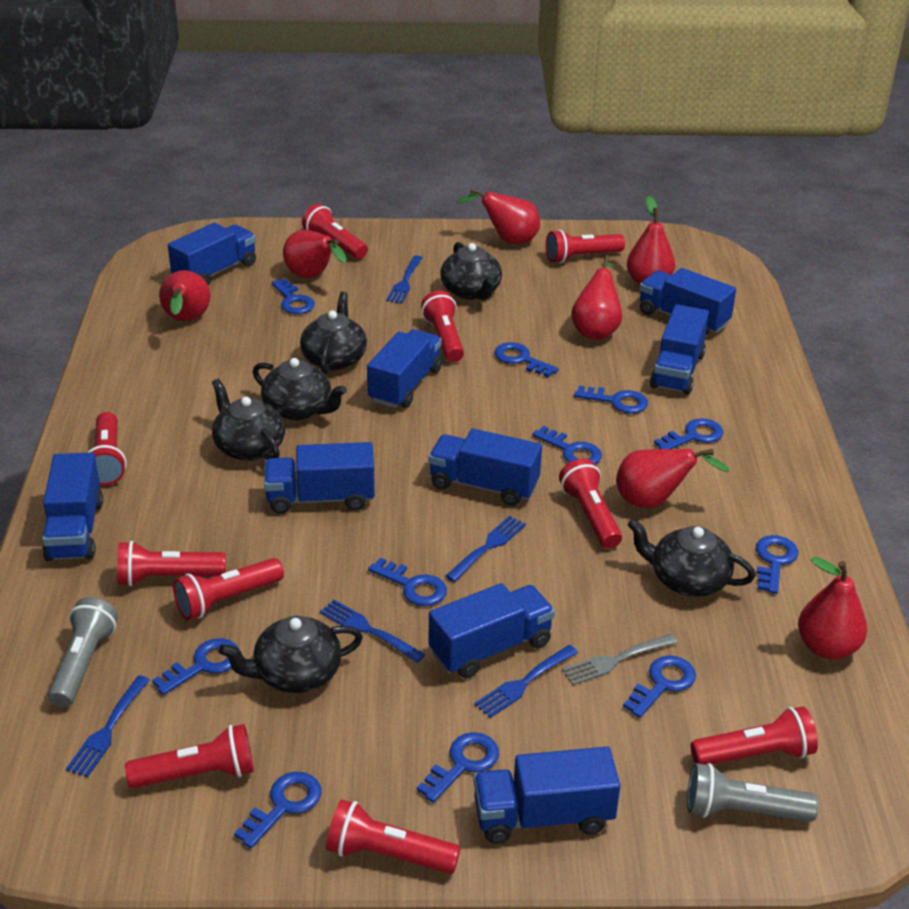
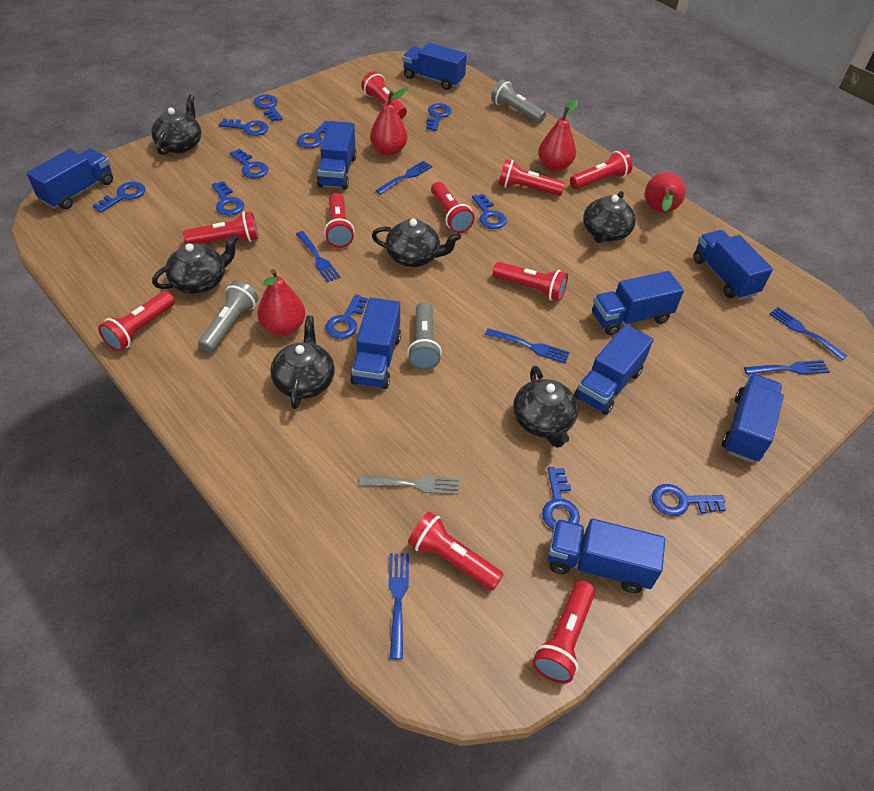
blue fork: [66,675,150,777] [320,600,425,663] [386,255,422,304] [445,516,526,582] [474,645,578,718] = 5 -> [296,231,341,282] [376,161,433,194] [388,553,409,659] [485,328,570,364] [744,360,830,375] [769,307,847,360] = 6
grey flashlight: [48,597,118,707] [687,763,819,822] = 2 -> [198,281,258,353] [407,302,442,370] [491,79,546,123] = 3
red pear: [159,270,210,321] [283,230,347,278] [457,188,540,244] [571,255,622,340] [616,449,730,508] [627,196,675,285] [798,557,867,659] = 7 -> [257,269,306,336] [370,87,408,156] [538,99,578,171] [645,172,686,213] = 4

